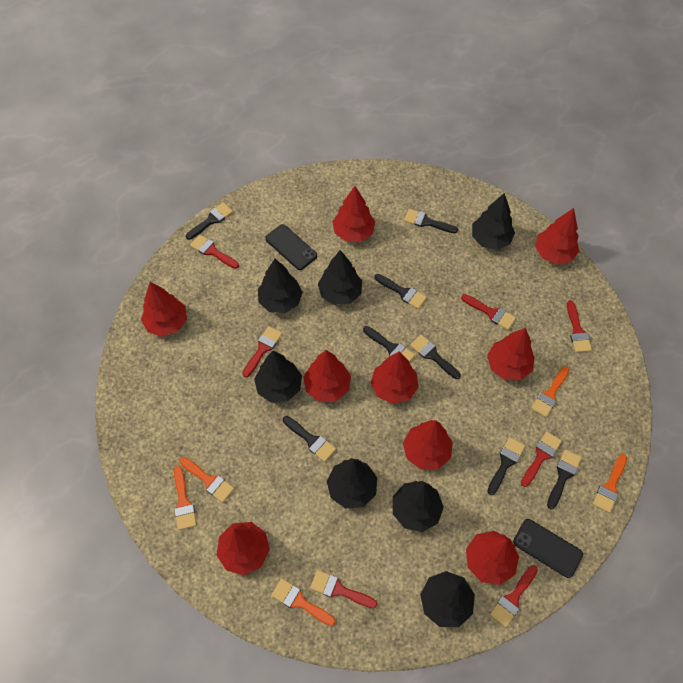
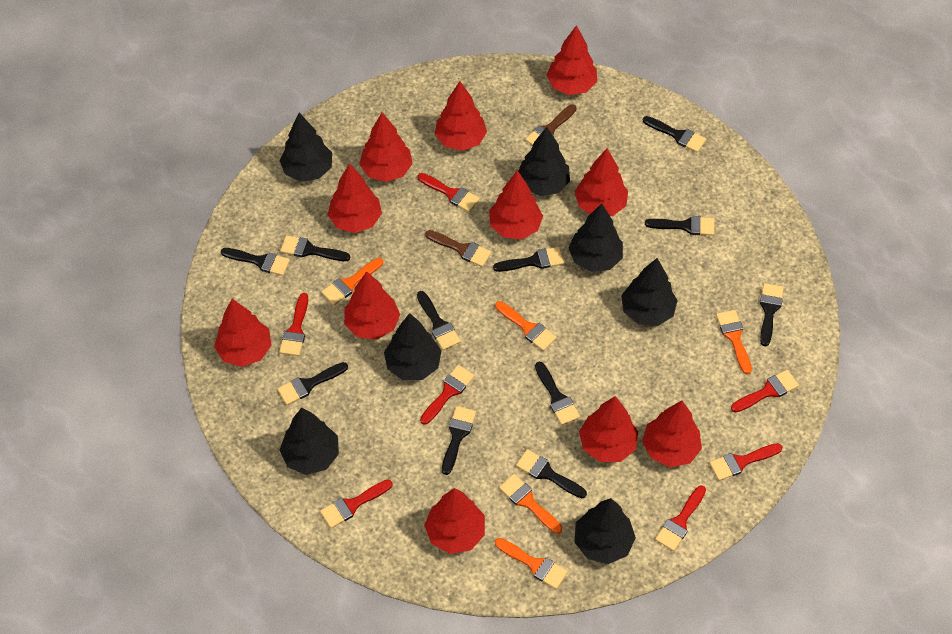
black brush: [186,202,233,240] [283,416,336,462] [363,326,415,362] [374,274,427,309] [404,209,458,233] [410,335,461,379] [487,437,525,495] [547,450,582,509] = 8 -> [221,248,290,276] [277,362,348,405] [280,235,350,261] [417,291,461,350] [442,406,476,475] [493,247,564,272] [516,449,587,498] [535,362,580,425] [643,116,706,152] [645,216,714,235] [760,283,784,346] = 11
black phone: [265,224,317,270] [513,519,583,578] = 2 -> none = 0
brown brush: none = 0 -> [425,230,492,267] [525,104,577,146] = 2
red tree: [141,282,187,337] [217,522,270,575] [303,350,351,402] [332,186,375,242] [371,351,419,404] [403,420,453,470] [466,531,519,585] [487,328,535,380] [535,208,579,265] = 9 -> [214,299,272,367] [328,164,382,233] [344,271,400,340] [359,113,413,182] [424,488,485,554] [435,81,487,151] [489,170,543,239] [546,25,597,95] [575,148,628,216] [579,396,638,462] [642,400,702,467] = 11

